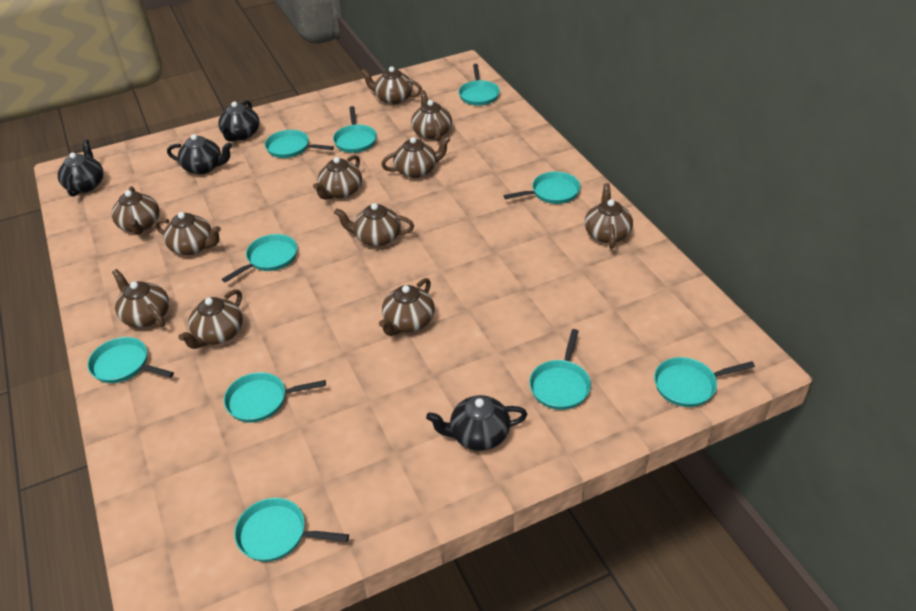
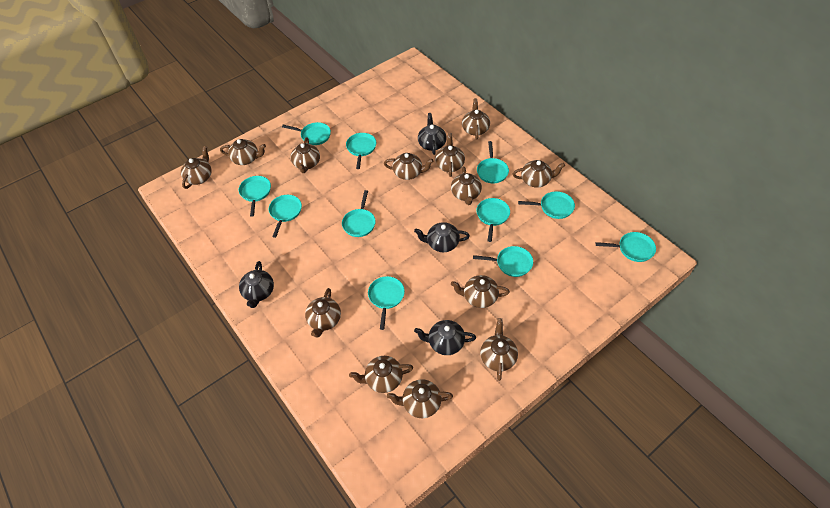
brown teapot: [112,186,160,235] [112,269,169,327] [155,212,221,255] [178,289,243,349] [313,155,362,200] [334,203,414,247] [361,67,422,105] [379,278,434,336] [381,136,450,178] [411,90,452,141] [585,183,633,249] = 11 -> [181,146,212,189] [220,139,266,165] [291,137,320,173] [305,288,341,338] [349,356,413,393] [384,153,434,180] [387,379,453,418] [435,133,465,177] [451,167,482,205] [451,275,510,308] [462,98,490,139] [480,318,518,381] [513,160,565,188] = 13
turquoise pan: [87,337,174,383] [222,234,297,283] [224,372,326,422] [234,498,349,562] [265,130,334,158] [333,106,377,153] [459,64,500,106] [503,172,580,204] [529,329,591,410] [654,357,755,407] = 10 -> [239,176,271,217] [269,195,302,238] [282,122,331,145] [342,190,376,237] [346,133,376,169] [368,276,405,330] [473,246,533,277] [476,198,510,242] [477,141,509,183] [518,191,575,219] [596,232,656,262] = 11

